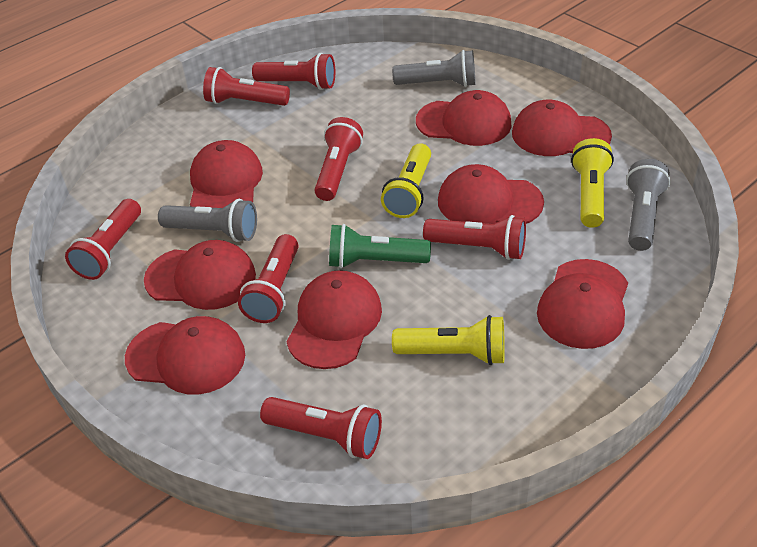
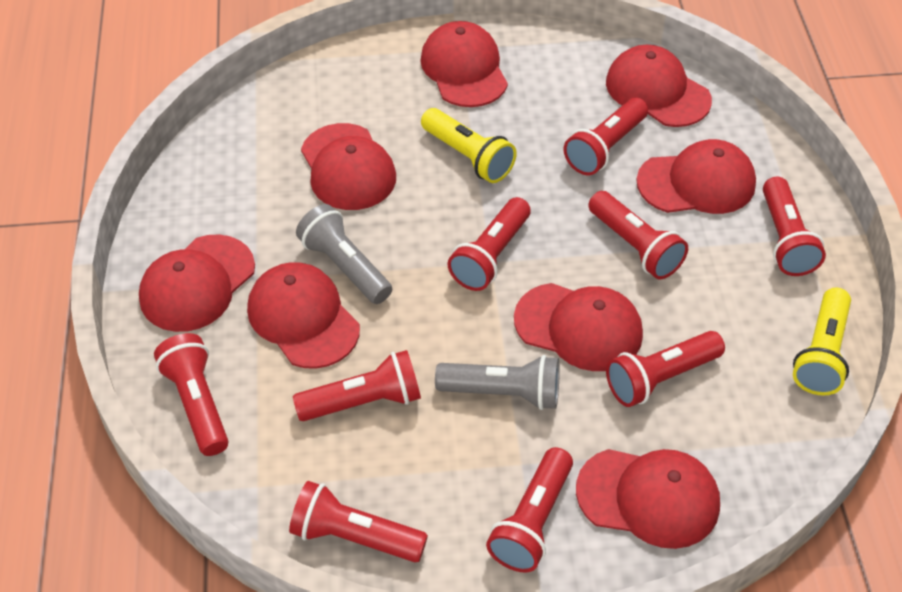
green flashlight: [329,224,431,268] = 1 -> none = 0
grey flashlight: [158,199,257,242] [392,50,475,87] [626,159,671,251] = 3 -> [296,204,392,304] [435,355,560,410] = 2
red flashlight: [65,199,141,280] [203,67,290,106] [238,234,299,323] [252,53,335,90] [260,397,382,459] [314,117,363,201] [423,215,526,260] = 7 -> [154,333,228,456] [289,481,428,562] [293,350,421,421] [448,197,531,291] [486,447,573,573] [564,98,648,175] [588,191,688,279] [606,331,725,407] [763,177,826,276] = 9
yellow flashlight: [381,143,431,218] [392,315,505,365] [571,138,614,228] = 3 -> [421,108,517,183] [793,288,851,396] = 2

